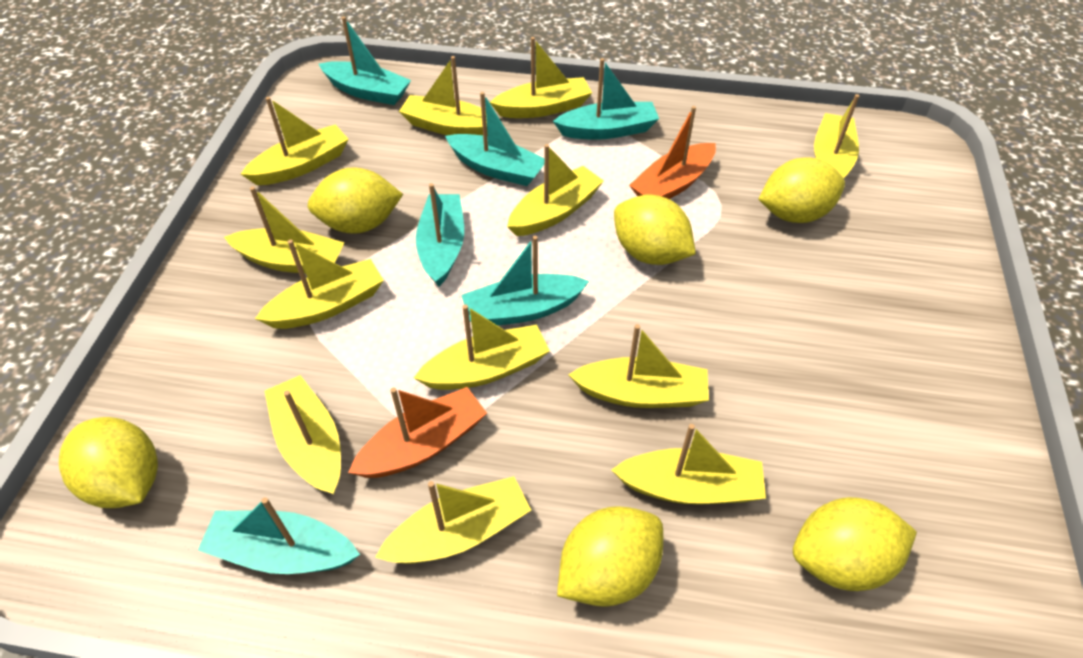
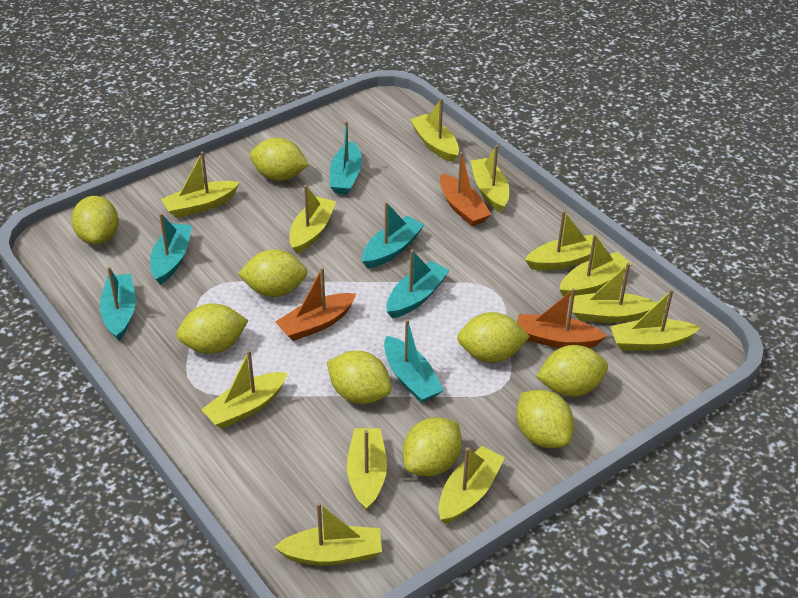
orange boat: [348,387,487,478] [629,106,716,199] = 2 -> [275,267,356,341] [440,152,492,226] [517,288,607,348] = 3
yellow lemon: [59,417,158,508] [307,168,403,234] [557,506,663,607] [614,195,696,265] [758,157,845,223] [793,497,917,591] = 6 -> [71,196,119,245] [177,304,249,354] [238,249,307,297] [250,138,309,181] [327,351,392,404] [403,417,462,476] [457,312,530,363] [516,390,574,448] [536,345,608,397] = 9

